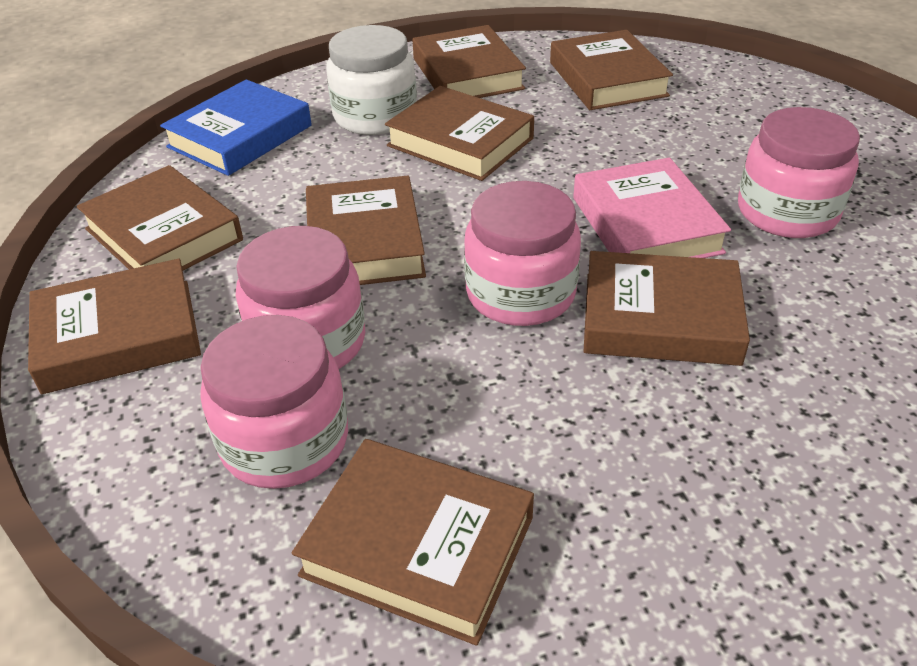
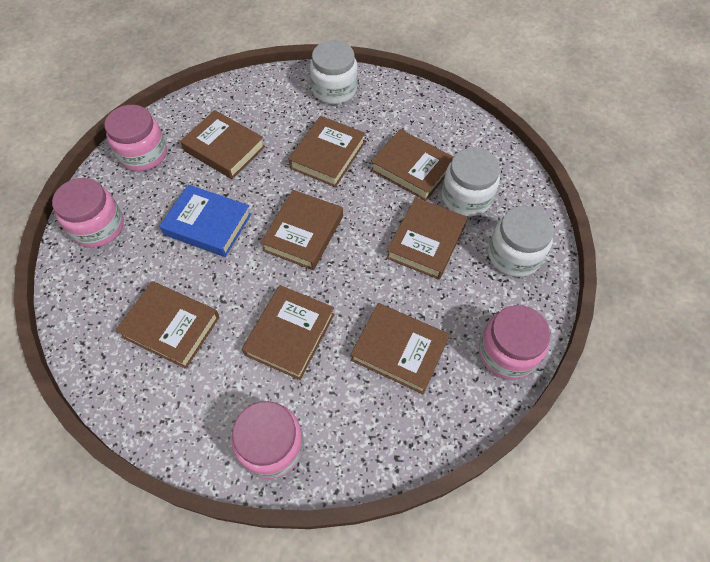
pink book: [573,157,731,258] = 1 -> none = 0
white jar: [326,25,417,135] = 1 -> [310,41,358,104] [442,148,500,216] [488,206,554,277] = 3

